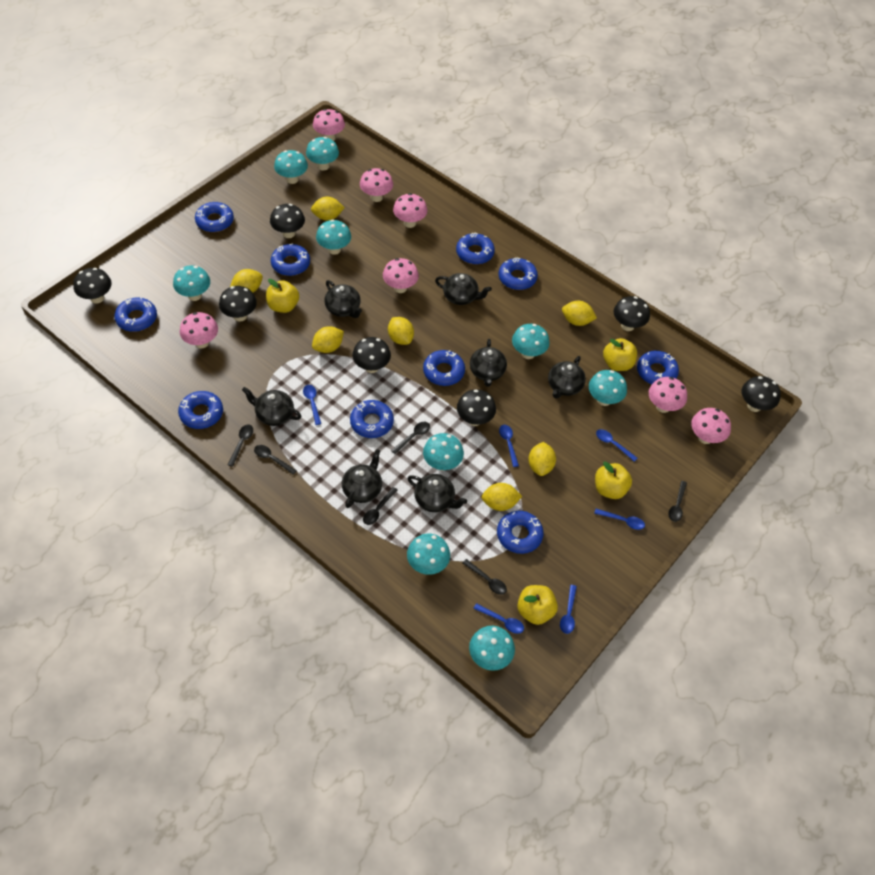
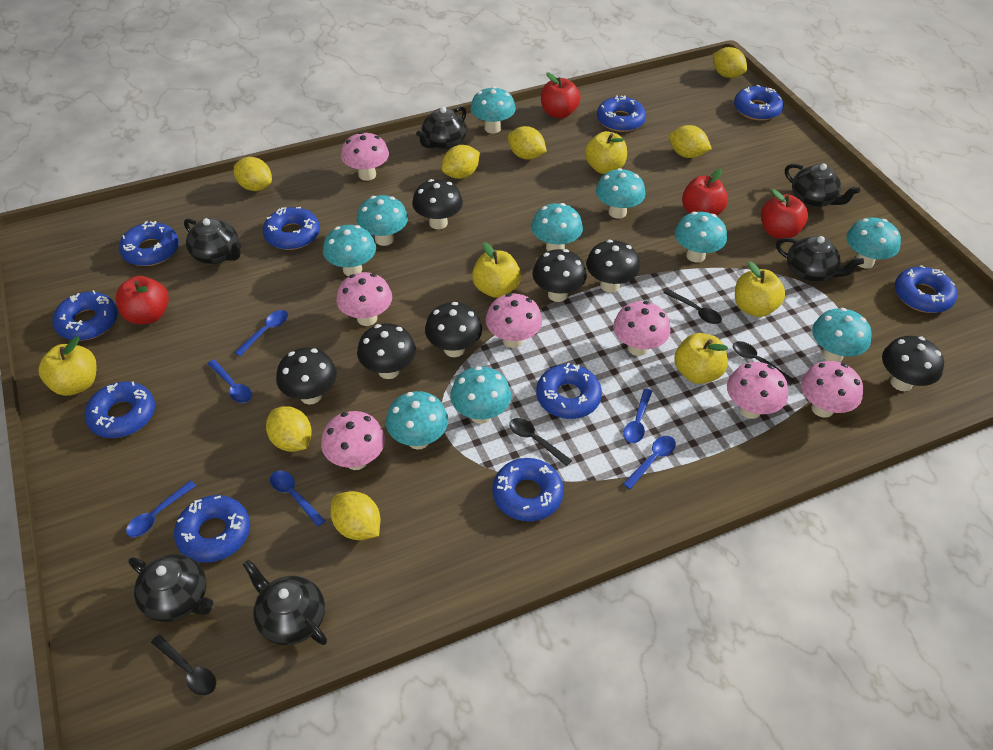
black spoon: [228,425,253,467] [254,445,297,475] [363,487,397,525] [391,422,430,454] [463,559,507,595] [668,481,687,522] = 6 -> [151,635,216,696] [509,418,572,466] [664,289,722,324] [733,341,795,385] = 4
black teapot: [242,387,301,426] [324,280,362,318] [342,449,382,508] [407,474,467,512] [435,273,492,305] [470,339,507,387] [548,356,586,399] = 7 -> [128,554,213,622] [184,218,242,264] [243,560,327,645] [416,107,467,150] [776,236,864,282] [785,163,860,207] = 6
red apple: none = 0 -> [115,276,169,324] [541,73,580,118] [682,169,728,216] [761,189,808,239] = 4
turquoise mushroom: [173,265,210,301] [274,150,308,184] [306,137,339,171] [316,219,351,255] [407,533,450,575] [423,433,464,471] [469,626,515,671] [512,324,550,359] [589,370,627,406] = 9 -> [323,225,376,276] [356,195,408,246] [386,391,448,450] [450,366,511,424] [470,86,516,134] [531,203,583,251] [596,168,646,219] [675,212,727,263] [812,308,872,362] [846,217,901,269] = 10
yellow apple: [266,279,299,313] [517,585,558,625] [595,462,632,499] [603,338,637,371] = 4 -> [38,337,97,396] [472,242,521,298] [585,131,627,174] [674,333,728,384] [735,261,785,317] = 5

